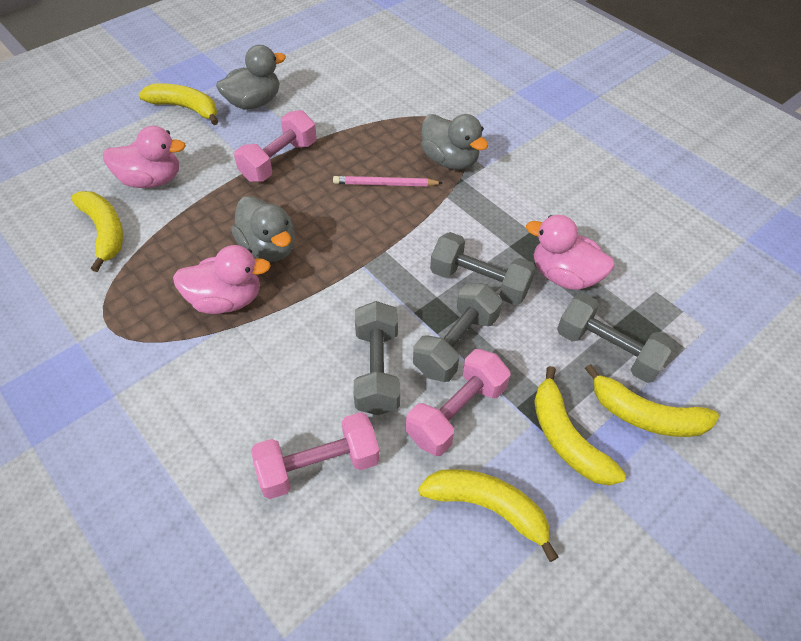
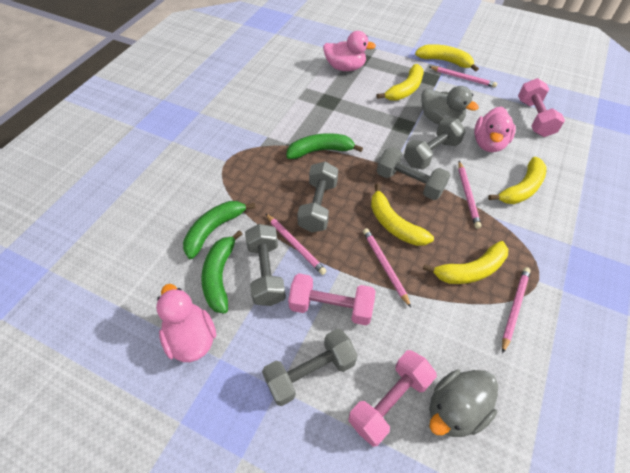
green banana: none = 0 -> [183,201,255,259] [201,230,242,313] [286,133,363,159] = 3
grey duck: [216,45,286,110] [231,196,295,262] [421,114,488,170] = 3 -> [421,86,479,124] [429,370,498,437] = 2
grey dumbbell: [354,301,400,415] [413,283,502,382] [430,232,536,305] [557,293,675,383] = 4 -> [245,224,286,306] [262,329,357,406] [297,161,338,232] [377,147,450,200] [404,118,466,170] = 5
pink pencil: [333,176,443,186] = 1 -> [265,213,326,275] [363,228,411,308] [429,66,497,88] [458,161,481,229] [502,267,531,353] = 5

